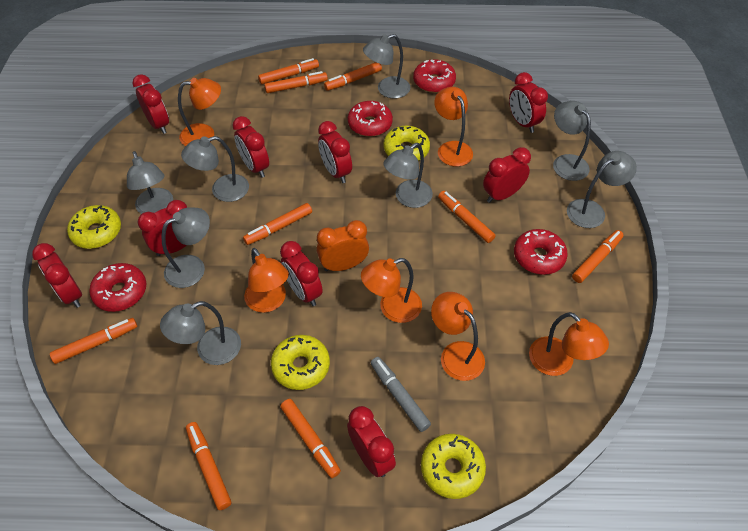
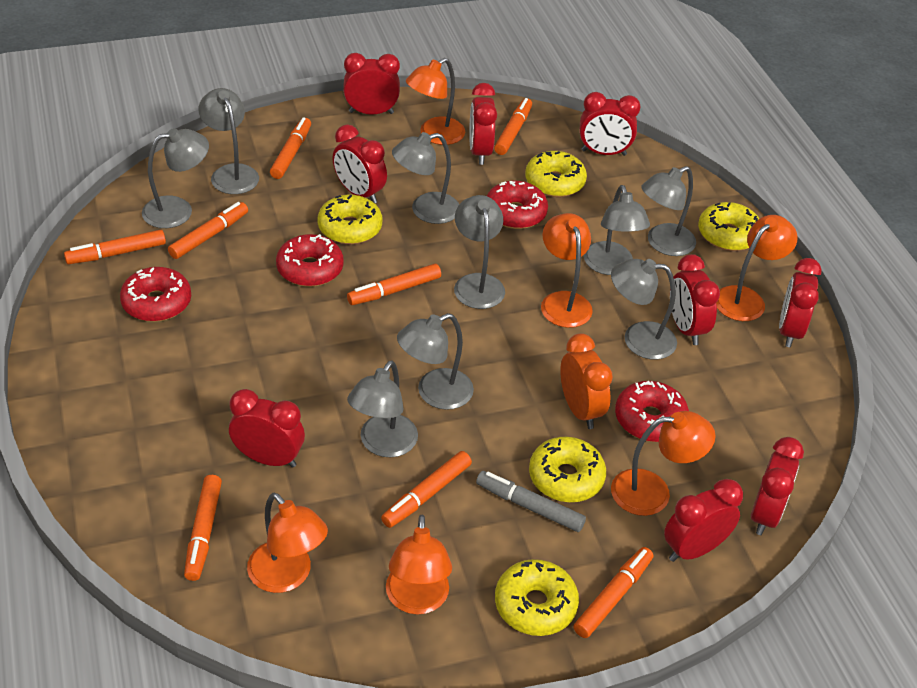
grey lamp: [127,151,173,214] [160,301,241,365] [162,207,210,288] [181,136,249,202] [363,34,410,99] [383,143,433,208] [553,101,591,181] [567,151,637,228] = 8 -> [142,128,209,228] [199,88,259,194] [347,360,418,457] [392,132,459,224] [397,313,474,410] [454,195,505,309] [584,185,650,275] [611,259,677,360] [641,166,696,256] = 9
orange marker: [50,318,137,364] [186,422,231,510] [243,203,312,245] [258,58,319,84] [264,71,328,93] [280,399,341,478] [324,62,382,91] [438,191,496,243] [572,230,623,283] = 9 -> [64,230,166,264] [168,202,248,259] [184,475,222,581] [270,117,311,179] [347,264,441,305] [381,451,472,528] [494,98,532,155] [573,547,653,638] = 8
yellow donut: [67,205,121,249] [271,335,330,390] [383,126,430,161] [421,434,486,499] = 4 -> [317,195,382,244] [495,559,579,636] [525,151,587,197] [529,437,606,502] [698,202,759,251] = 5

